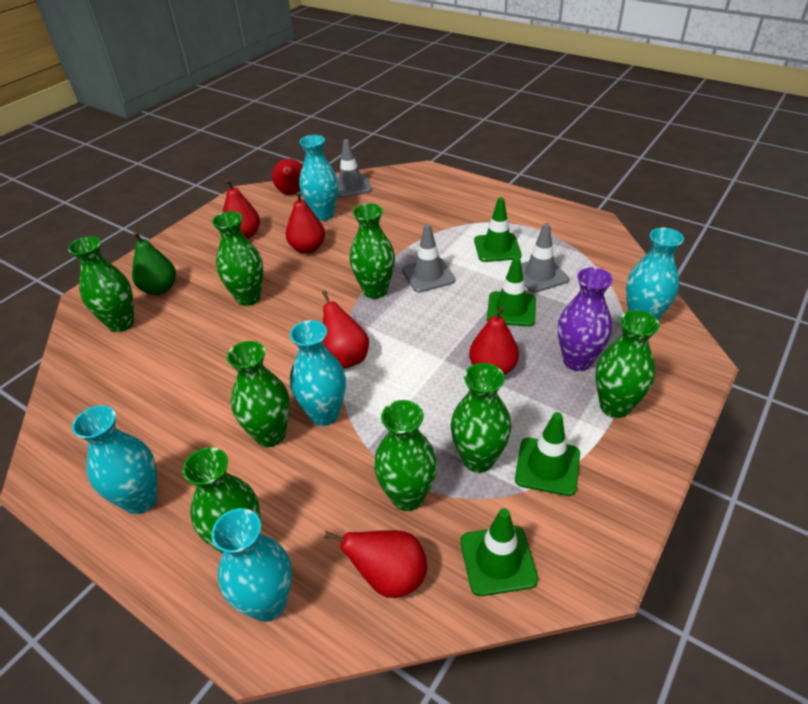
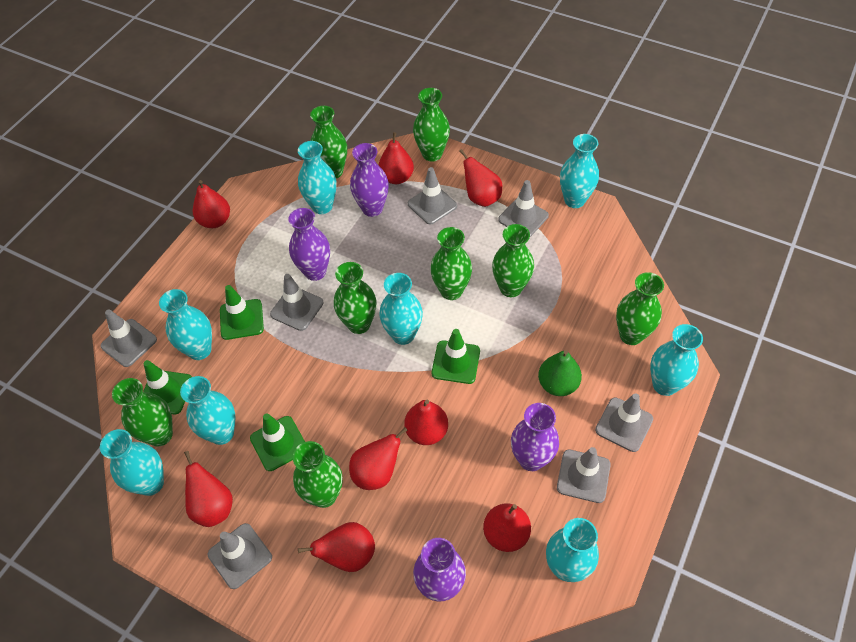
grey traffic cone: [337,139,372,198] [402,224,455,293] [521,223,569,293] = 3 -> [100,309,157,367] [208,523,272,589] [270,274,324,331] [408,167,457,224] [498,180,549,237] [557,447,611,503] [595,393,653,452] = 7
purple vase: [558,267,613,371] = 1 -> [288,208,330,281] [350,143,389,217] [413,538,466,601] [511,403,559,471] = 4
red pear: [222,179,260,239] [272,159,303,195] [286,191,325,253] [322,290,369,369] [324,530,427,598] [469,306,519,375] = 6 -> [184,451,233,527] [193,180,230,228] [298,522,375,572] [349,427,408,490] [378,132,414,184] [404,400,448,445] [459,149,502,207] [483,503,531,552] = 8
turquoise vase: [72,405,158,514] [211,508,292,622] [290,320,346,426] [299,135,338,221] [626,228,684,320] = 5 -> [100,429,164,496] [159,289,212,360] [180,376,235,445] [298,141,337,214] [379,273,423,345] [546,518,599,582] [560,134,599,208] [650,324,703,396] = 8

